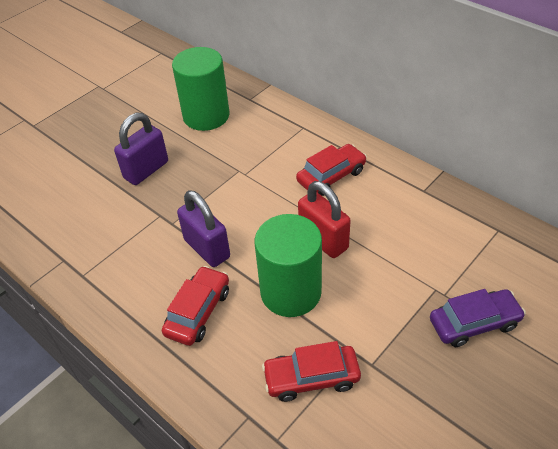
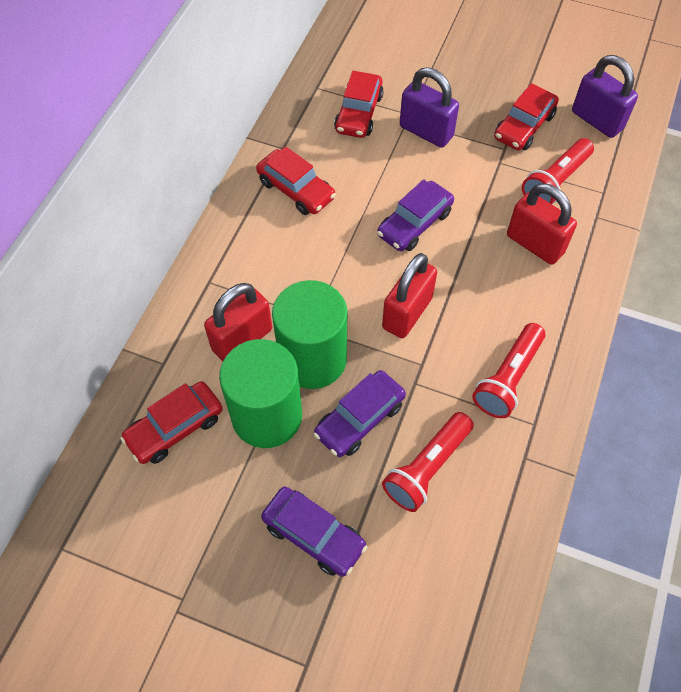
purple car: [430,289,526,347] = 1 -> [261,487,367,577] [314,370,406,457] [377,179,454,251] = 3
red car: [162,266,229,346] [262,341,361,402] [296,144,367,196] = 3 -> [120,381,223,464] [256,147,336,215] [334,71,384,138] [494,83,559,150] = 4
red flashlight: none = 0 -> [382,412,474,512] [472,323,545,418] [522,138,594,204] = 3
red padlock: [298,181,351,258] = 1 -> [204,283,272,361] [382,253,437,338] [507,183,577,265] = 3

